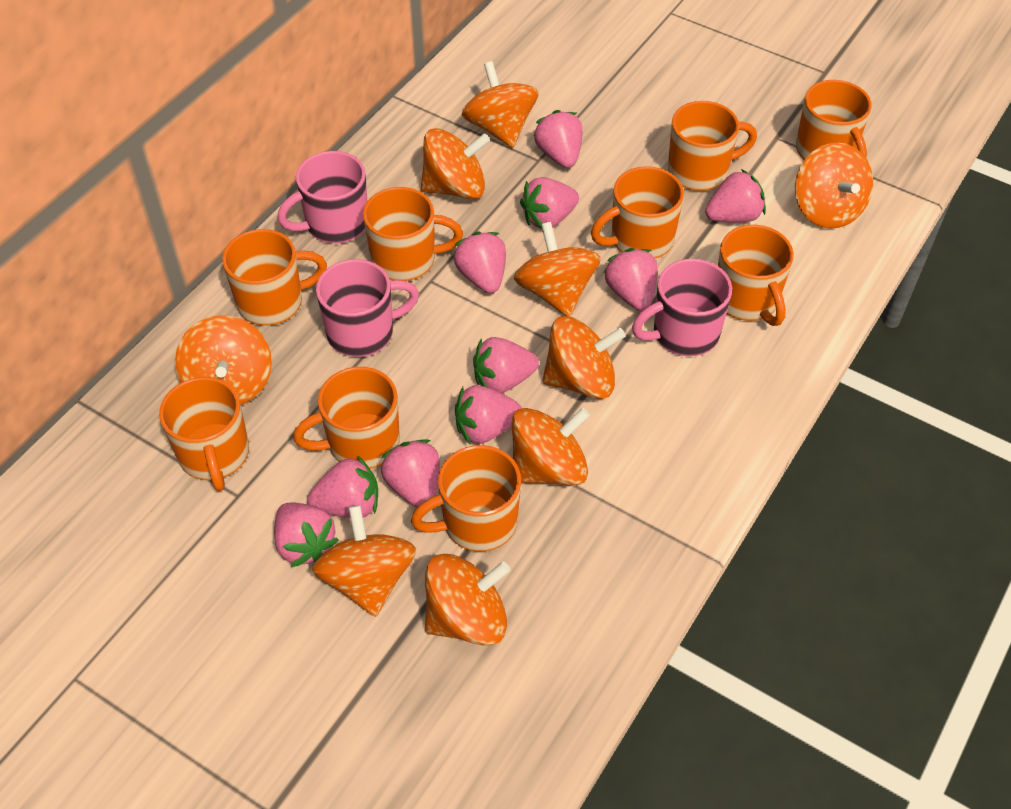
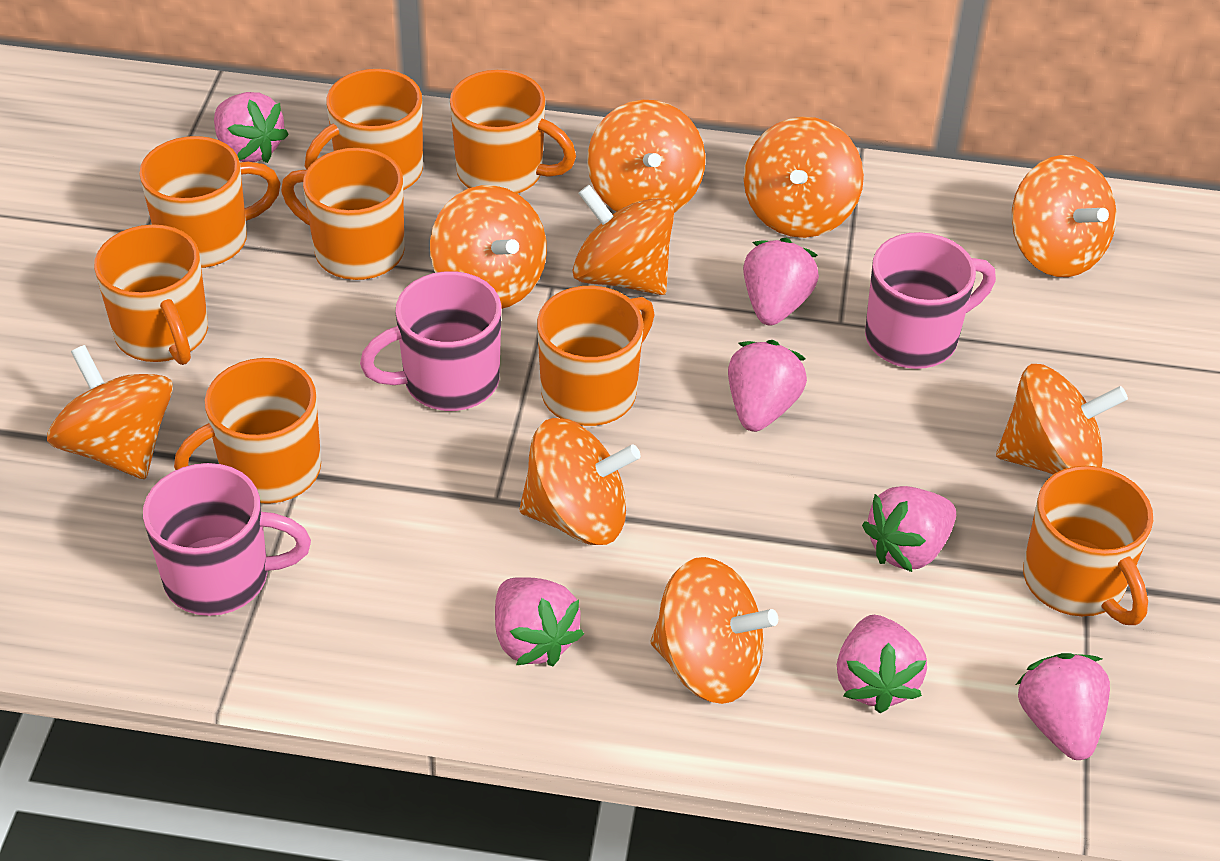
orange mug: [159,377,249,491] [222,229,327,326] [293,367,400,469] [363,187,463,281] [411,445,521,552] [591,166,684,258] [668,101,757,191] [718,225,794,326] [796,80,872,160] = 9 -> [94,224,208,365] [139,136,281,268] [174,358,321,504] [281,148,405,280] [305,69,423,190] [450,70,576,194] [537,286,655,426] [1023,465,1153,625] = 8
pink strawberry: [274,502,339,567] [307,455,378,518] [381,439,440,508] [454,232,506,293] [455,385,522,445] [473,337,539,393] [520,177,579,229] [534,110,582,168] [604,248,658,311] [705,169,766,222] = 10 -> [214,92,289,163] [495,577,584,666] [728,340,807,432] [743,238,819,326] [837,615,927,713] [862,486,956,572] [1016,653,1110,760] = 7

